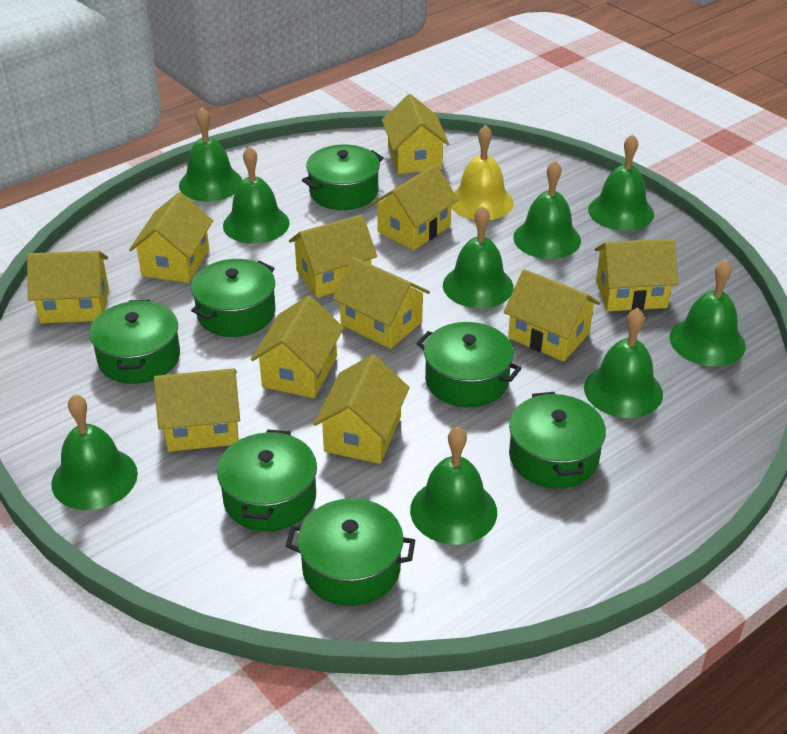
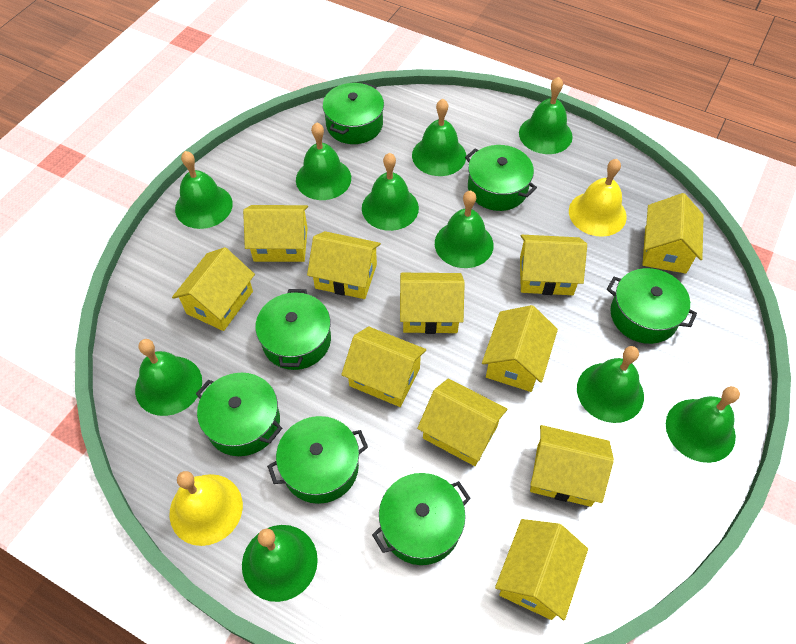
green bell: [51,394,138,510] [179,108,242,201] [223,146,290,244] [410,426,497,545] [443,206,514,308] [513,160,581,259] [584,308,663,418] [588,134,654,231] [670,260,746,366] = 9 -> [135,339,202,416] [175,151,233,229] [242,525,318,602] [296,123,351,200] [362,153,419,231] [412,99,466,176] [435,190,494,268] [519,77,573,154] [577,346,644,423] [666,386,740,463] = 10
yellow bell: [451,125,514,220] = 1 -> [169,471,243,546] [569,159,627,237] = 2

